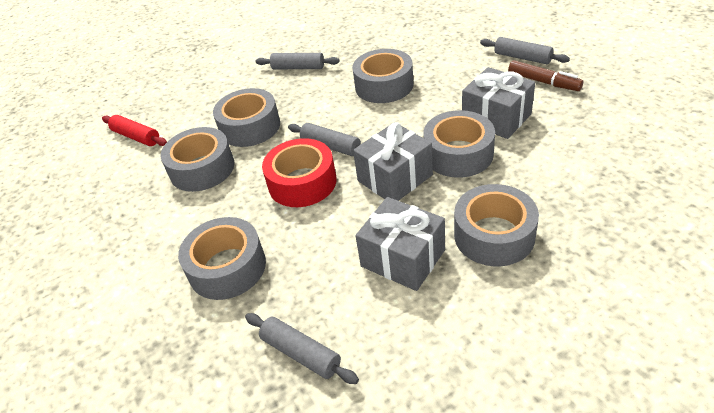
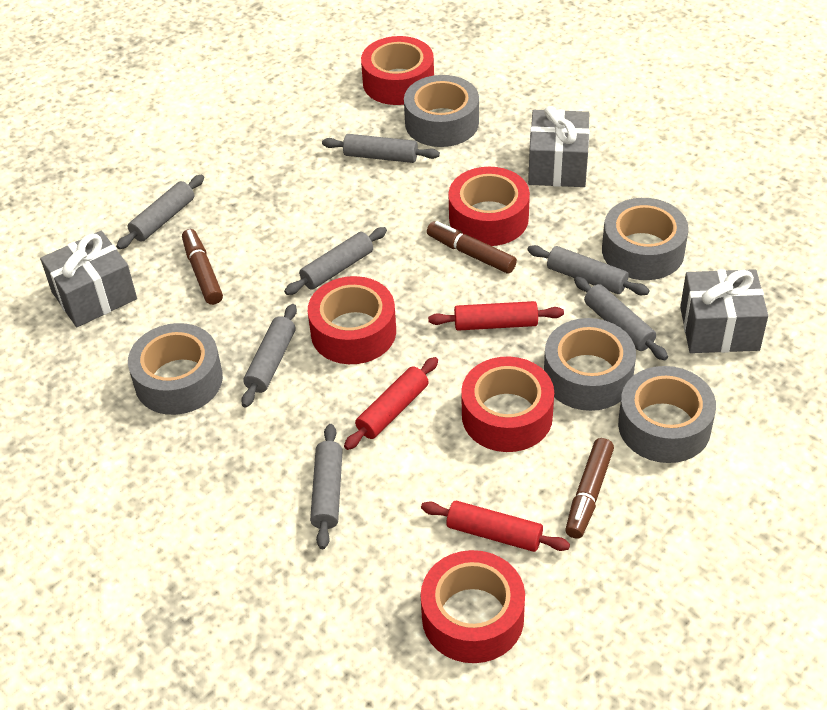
brown marker: [508,60,583,91] = 1 -> [182,229,223,305] [427,221,517,274] [565,438,614,539] = 3
grey rolling pin: [245,313,359,384] [256,53,339,69] [288,123,361,156] [480,37,570,64] = 4 -> [116,174,204,249] [241,304,297,407] [284,227,387,295] [310,424,343,549] [322,134,440,163] [527,245,650,295] [574,276,668,360] = 7
grey tape: [160,127,234,192] [178,217,266,300] [213,88,280,147] [352,49,414,103] [423,110,495,178] [454,184,539,266] = 6 -> [128,323,223,415] [404,75,479,147] [544,318,636,411] [602,198,689,280] [618,366,716,463] = 5
red rolling pin: [102,115,167,146] = 1 -> [344,357,438,450] [421,501,570,552] [428,301,564,331] = 3
red tape: [262,138,336,207] = 1 -> [308,276,396,364] [361,36,434,105] [421,550,525,663] [449,167,530,246] [461,357,554,452] = 5

